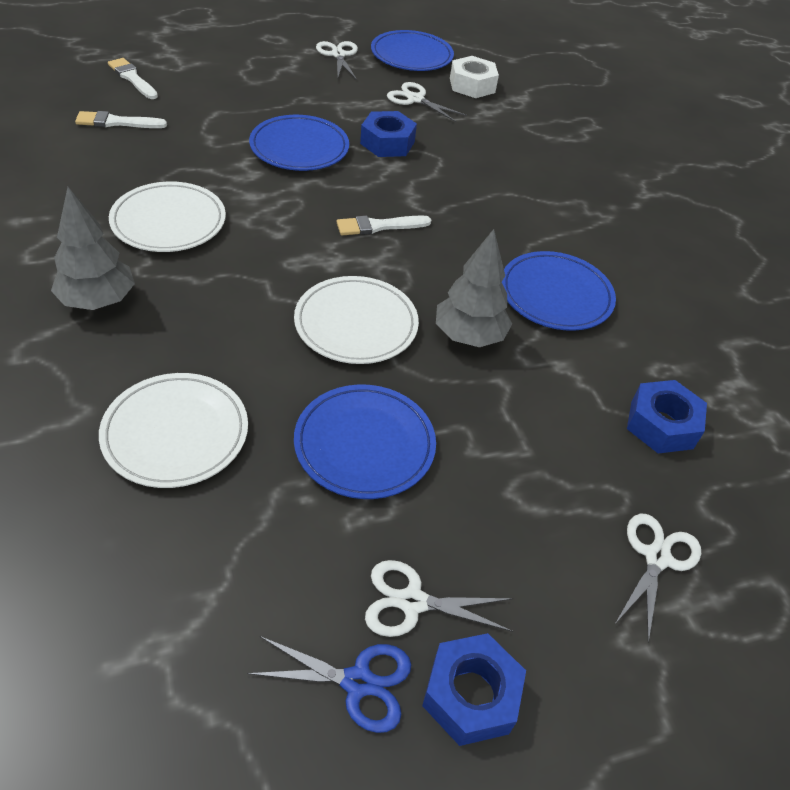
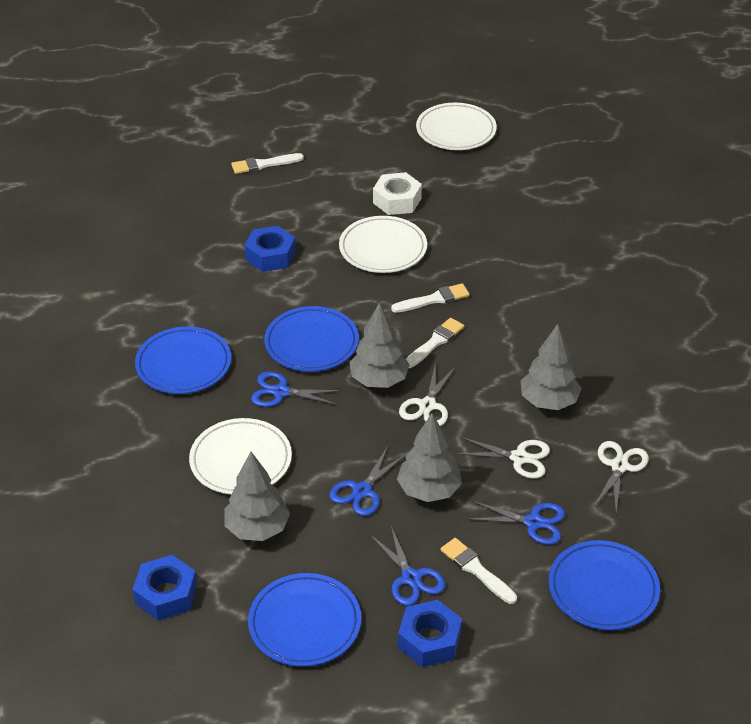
blue scissors: [247,636,411,733] = 1 -> [251,371,342,407] [329,446,407,516] [370,527,446,606] [467,501,565,545] = 4
grey tree: [51,187,135,310] [436,229,512,347] = 2 -> [224,452,290,541] [349,303,410,388] [397,413,462,502] [521,324,582,410] = 4
white brush: [75,111,167,128] [108,58,158,99] [337,215,431,235] = 3 -> [231,153,304,174] [391,283,470,313] [406,318,464,368] [441,538,517,604] = 4
white scissors: [316,41,358,80] [365,560,513,637] [387,82,467,122] [614,514,701,643] = 4 -> [399,363,456,426] [456,437,550,479] [593,441,649,511] = 3

